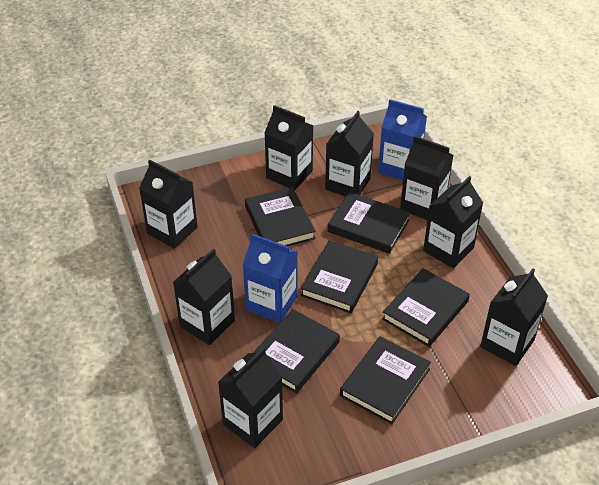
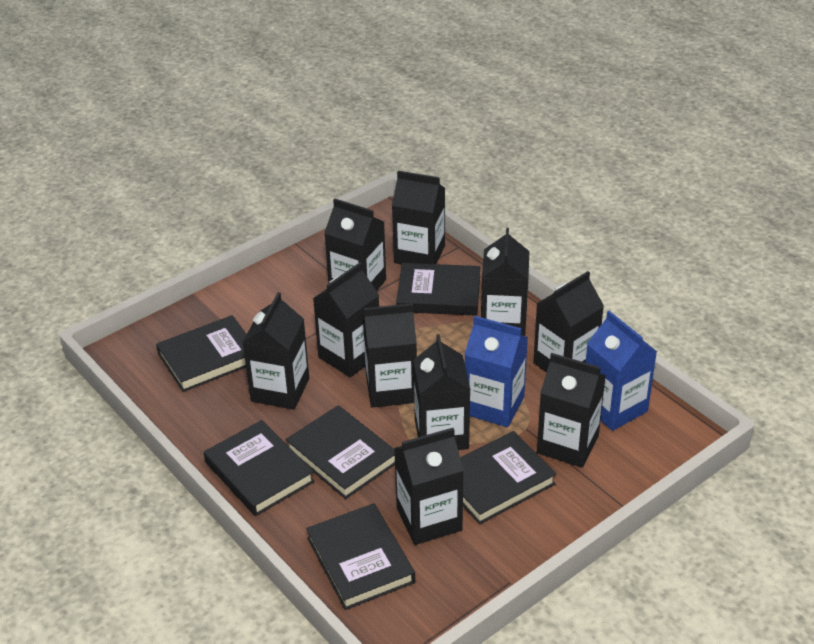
black carton: [139,160,198,249] [173,249,235,345] [218,347,283,448] [264,105,314,190] [325,111,374,196] [400,136,454,220] [423,176,483,268] [480,268,548,366] = 8 -> [242,292,309,410] [313,262,379,377] [324,199,386,291] [363,303,417,408] [392,171,445,265] [394,428,464,545] [413,334,470,450] [481,228,530,336] [533,271,604,373] [537,353,606,468] = 10

